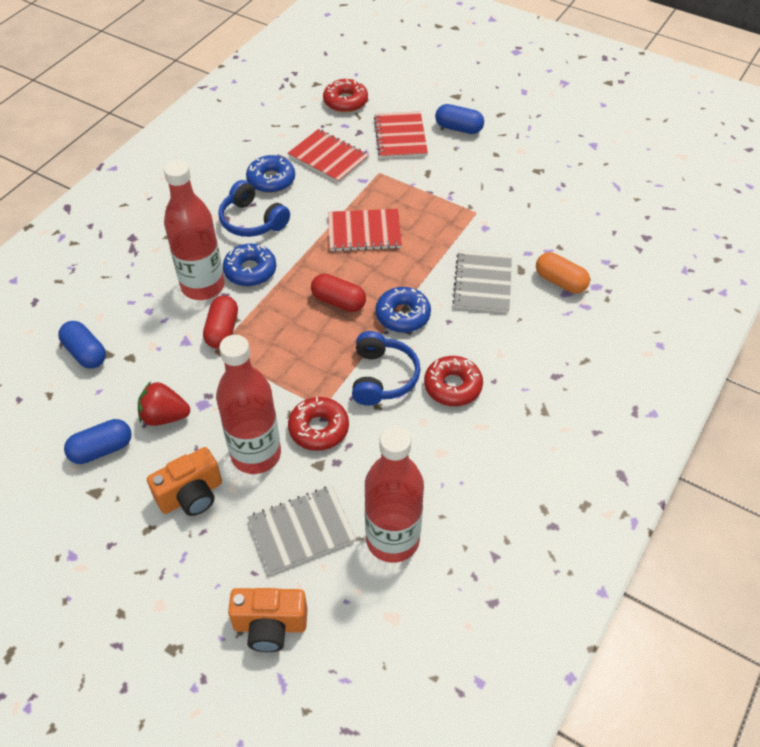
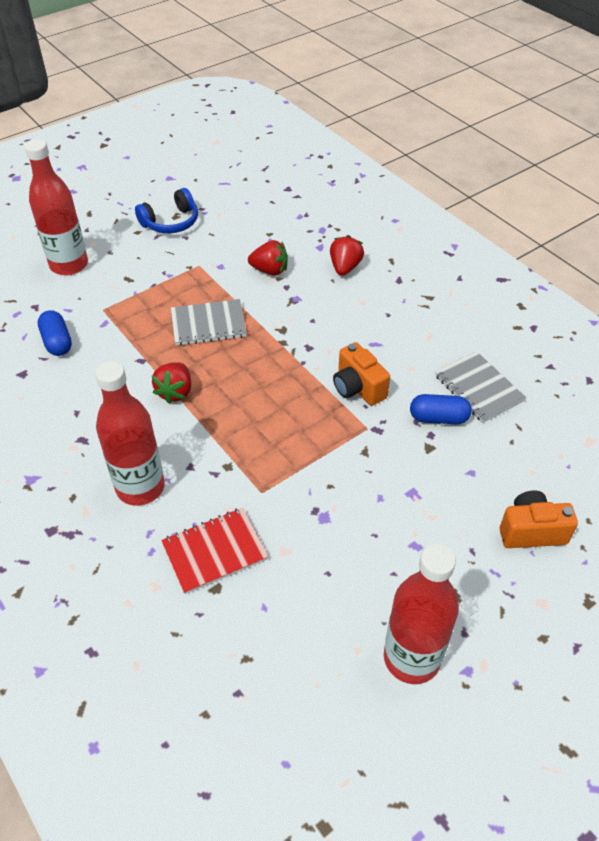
blue capsule: [58,321,106,369] [64,419,132,464] [435,104,484,134] = 3 -> [37,310,72,356] [410,394,472,424] = 2
blue donut: [223,244,276,286] [246,155,295,193] [376,287,431,333] = 3 -> none = 0
blue headphones: [218,180,290,237] [352,331,420,406] = 2 -> [135,188,198,233] = 1
orange capsule: [536,252,590,293] = 1 -> none = 0
red capsule: [203,296,238,348] [311,274,366,312] = 2 -> none = 0
red donut: [288,397,349,451] [323,79,368,113] [424,356,483,406] = 3 -> none = 0
red notebook: [288,129,369,183] [328,209,402,252] [374,111,428,159] = 3 -> [161,508,268,594] = 1
red strawberry: [138,381,190,426] = 1 -> [152,362,192,404] [248,240,288,276] [330,235,364,276] = 3

